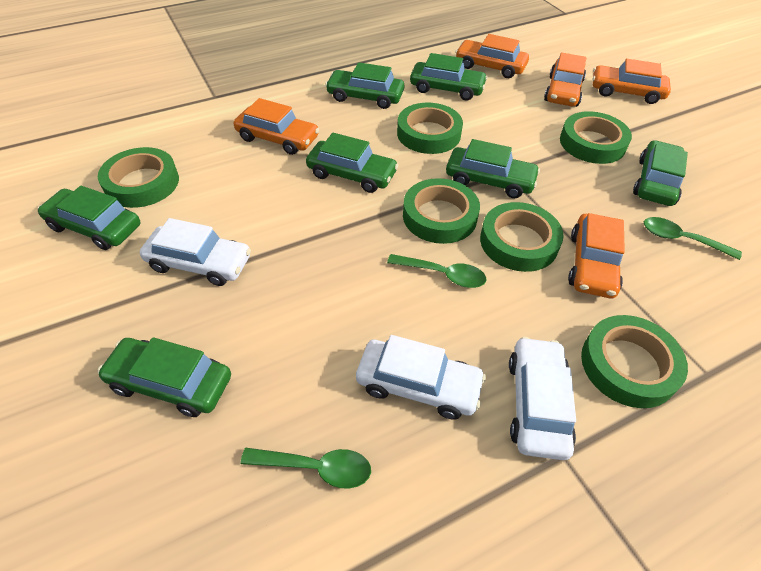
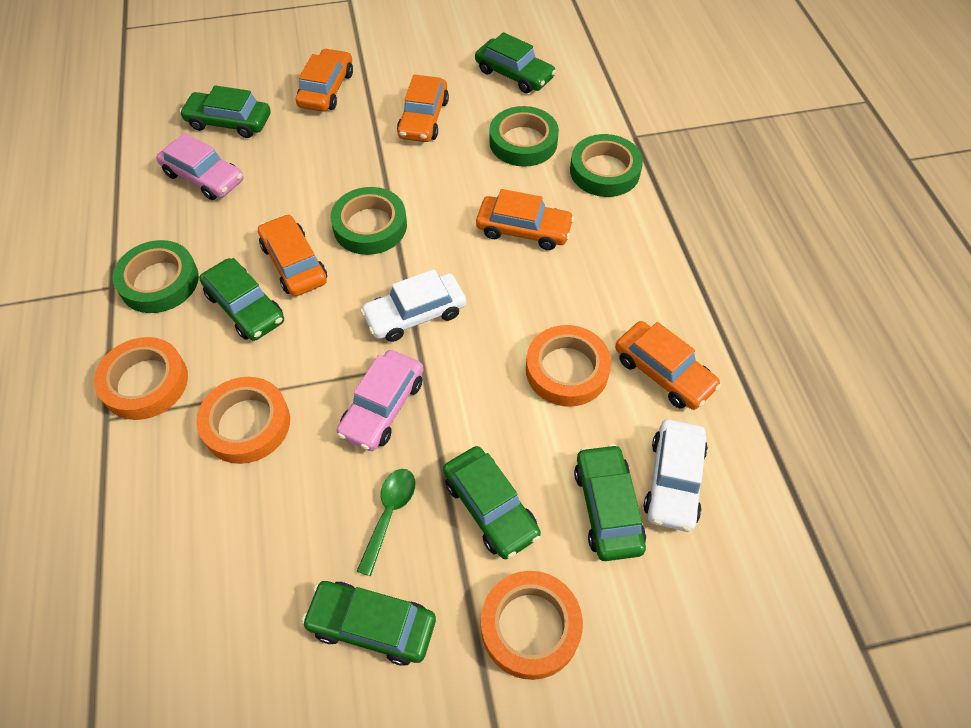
green car: [38,186,140,250] [98,337,231,417] [306,133,399,193] [325,62,404,109] [410,53,488,101] [446,139,540,198] [633,140,688,206] = 7 -> [180,85,271,138] [199,258,284,341] [302,581,436,666] [443,446,541,559] [475,32,556,93] [574,444,646,561] = 6
green spoon: [241,448,371,489] [387,254,486,288] [644,217,742,260] = 3 -> [356,469,415,576] = 1
green tape: [98,147,179,208] [397,103,463,154] [403,178,480,244] [480,202,564,272] [560,111,632,164] [581,315,688,408] = 6 -> [113,240,199,313] [330,187,407,255] [489,106,559,167] [570,134,643,197] = 4
orange tape: none = 0 -> [94,337,188,420] [196,377,290,464] [481,571,583,680] [526,325,611,407] = 4
pink car: none = 0 -> [156,133,244,200] [337,350,423,451] = 2
white car: [140,218,251,286] [356,335,486,419] [509,337,576,460] = 3 -> [360,269,466,342] [644,419,708,532] = 2

